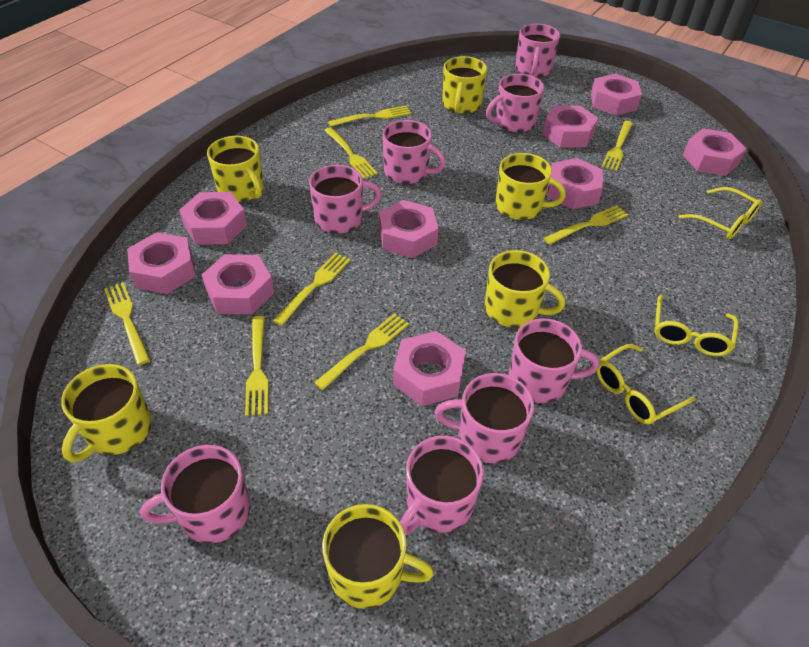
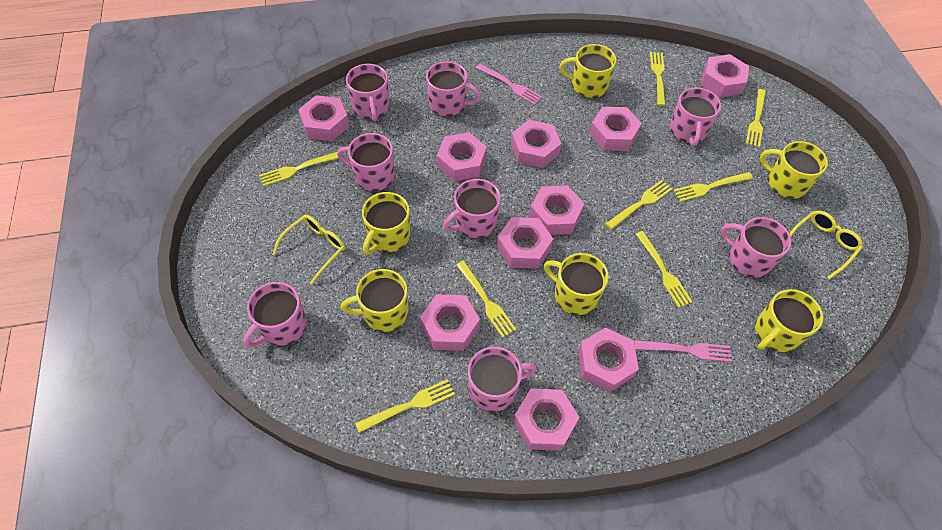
pink fork: none = 0 -> [476,64,542,105] [634,340,732,362] = 2
pink nut: [127,232,196,294] [179,192,247,245] [202,254,274,315] [379,200,439,258] [393,331,466,406] [542,105,598,148] [547,158,603,210] [591,74,642,116] [683,128,747,176] = 9 -> [298,95,349,141] [420,294,480,351] [437,132,487,181] [497,217,553,269] [511,120,562,168] [513,388,580,451] [529,185,584,235] [578,327,639,392] [589,107,642,151] [701,54,749,97] = 10
yellow glasses: [596,344,695,425] [654,295,738,356] [678,187,762,239] = 3 -> [273,215,345,285] [789,210,863,280] = 2

